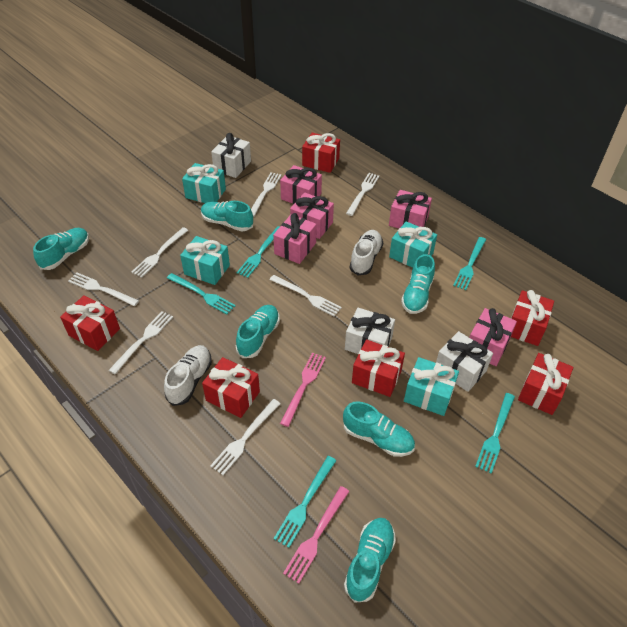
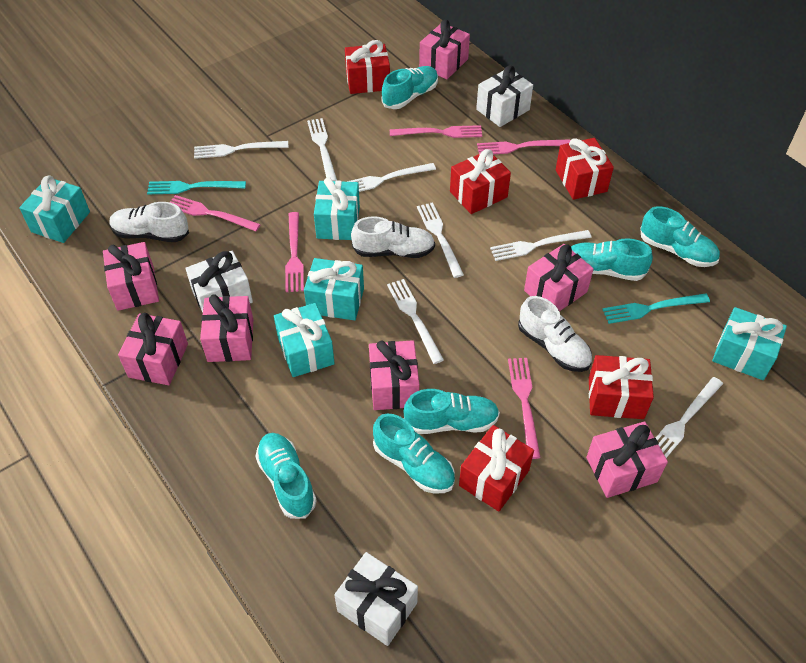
pink fork: [280,353,326,427] [283,486,349,584] = 2 -> [170,195,261,231] [285,212,304,292] [390,125,482,138] [477,139,570,154] [508,358,541,459] = 5
pink gift: [273,213,317,264] [280,165,322,204] [290,192,334,239] [389,190,432,228] [469,308,517,366] = 5 -> [103,242,159,311] [118,313,188,385] [200,295,253,362] [369,340,419,410] [419,20,470,79] [524,244,594,311] [586,421,668,498] = 7
red gift: [60,295,120,351] [202,357,260,418] [302,133,340,173] [352,340,405,397] [511,290,554,346] [518,353,573,415] = 6 -> [345,40,390,94] [450,149,511,214] [459,425,534,512] [556,138,614,200] [589,355,654,419] = 5
turquoise fork: [167,273,236,315] [237,226,280,278] [273,456,337,548] [453,237,486,290] [475,393,515,474] = 5 -> [147,181,246,194] [602,293,710,324] = 2
turquoise gift: [180,236,230,285] [182,163,226,203] [389,221,437,268] [404,357,459,416] = 4 -> [19,175,90,243] [274,303,335,377] [304,258,364,320] [314,177,360,240] [712,307,787,380] = 5
white shoe: [164,345,212,406] [350,230,383,275] = 2 -> [109,202,189,242] [351,216,435,258] [518,296,592,372] = 3

